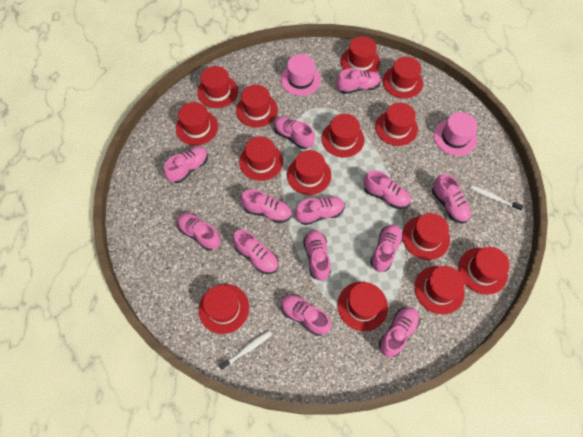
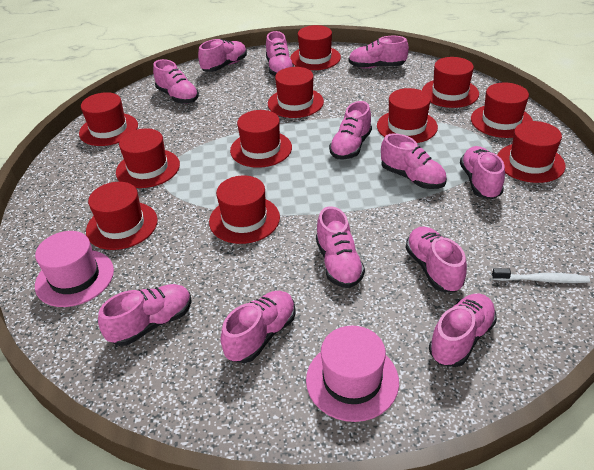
pink shoe: [164,147,208,183] [177,213,221,251] [233,230,279,274] [241,189,292,223] [274,116,315,149] [281,294,332,336] [295,196,345,225] [303,230,331,281] [337,68,381,94] [363,171,411,209] [370,225,403,272] [379,307,420,357] [432,174,471,223] = 13 -> [98,284,192,346] [153,59,199,104] [198,39,247,72] [221,291,296,363] [266,31,294,76] [316,206,365,288] [329,101,372,160] [349,36,409,69] [381,133,447,189] [406,227,467,293] [429,294,497,367] [460,146,505,199] = 12
red hat: [176,102,218,146] [197,66,238,108] [199,284,249,334] [236,85,278,128] [239,136,283,181] [287,150,331,195] [321,114,365,157] [337,282,388,331] [341,36,380,72] [375,103,418,146] [382,57,423,99] [402,213,450,260] [414,266,465,315] [458,247,510,295] = 14 -> [79,92,138,146] [86,182,158,250] [116,128,180,188] [209,175,280,244] [230,110,292,168] [268,67,324,118] [290,25,341,70] [377,88,438,143] [422,57,479,108] [471,82,533,138] [497,121,566,183] = 11
white toothbrush: [219,330,272,370] [470,185,524,211] = 2 -> [492,268,590,283] = 1

